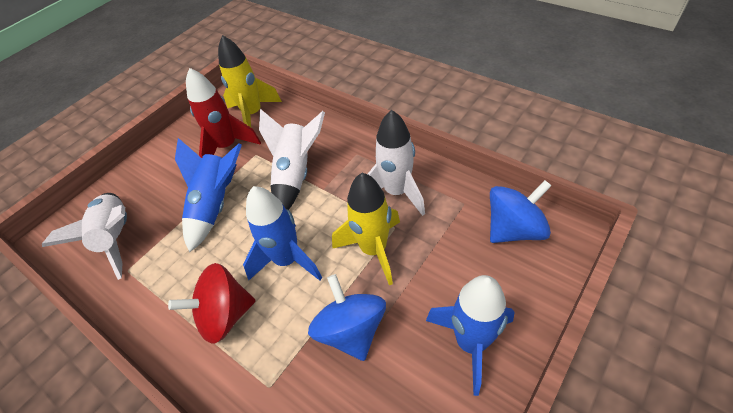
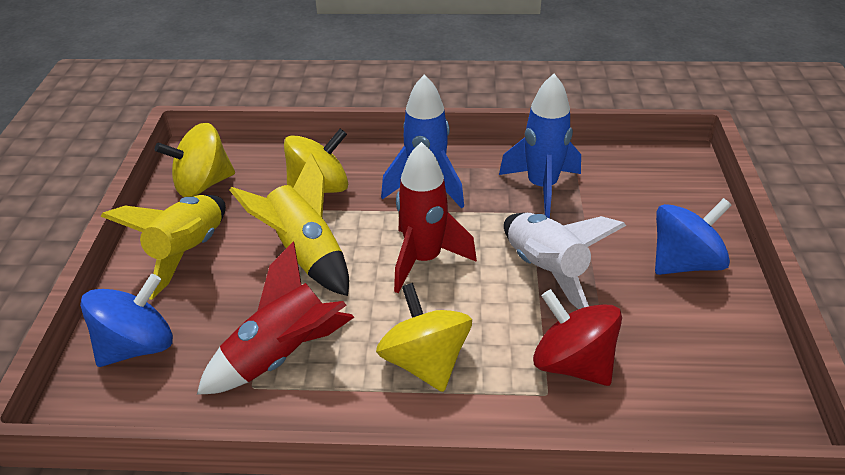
blue rocket: [175,138,242,253] [243,186,322,281] [426,275,515,396] = 3 -> [381,74,464,209] [499,74,581,218] = 2
red rocket: [186,68,261,158] = 1 -> [197,241,354,395] [394,142,477,293] = 2
white rocket: [42,193,127,280] [259,109,325,210] [368,110,425,216] = 3 -> [504,213,626,309] = 1
yellow spinning top: none = 0 -> [155,123,235,197] [284,129,348,193] [376,283,472,392] = 3

